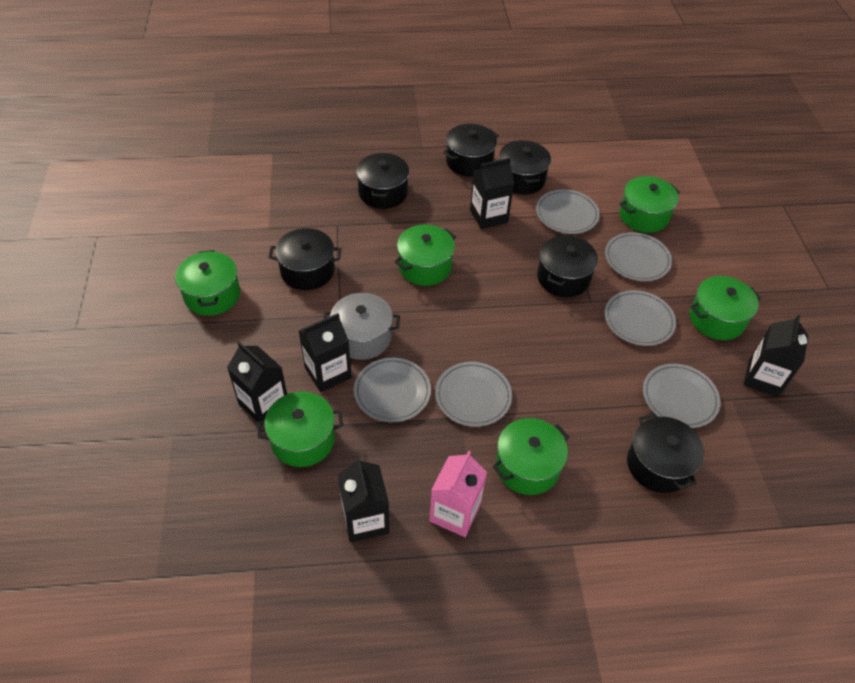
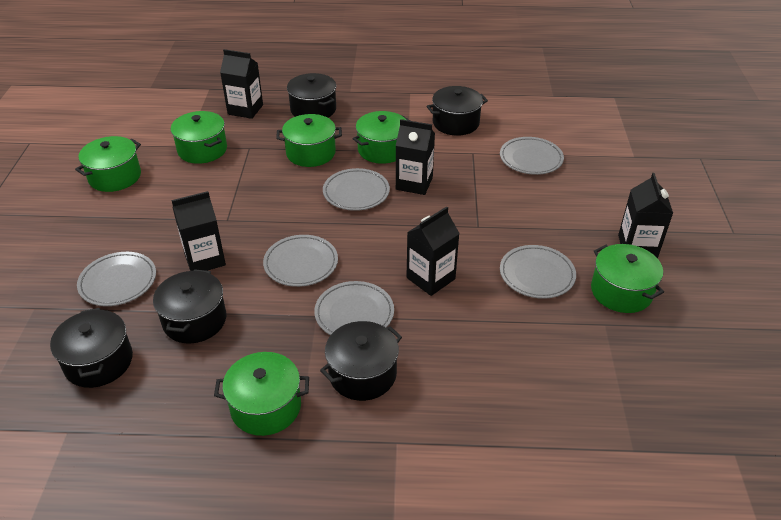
black pot: [269,228,341,290] [356,153,409,209] [443,124,499,177] [499,140,551,195] [537,236,598,297] [627,413,704,493] = 6 -> [50,308,133,388] [153,269,226,344] [287,73,336,118] [320,321,402,401] [427,86,488,136] = 5
grey pot: [324,293,400,360] = 1 -> none = 0
pink carton: [429,451,487,537] = 1 -> none = 0

